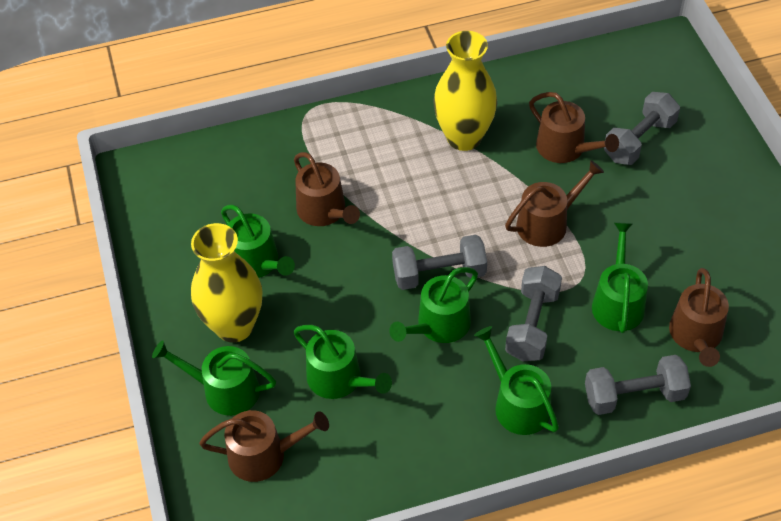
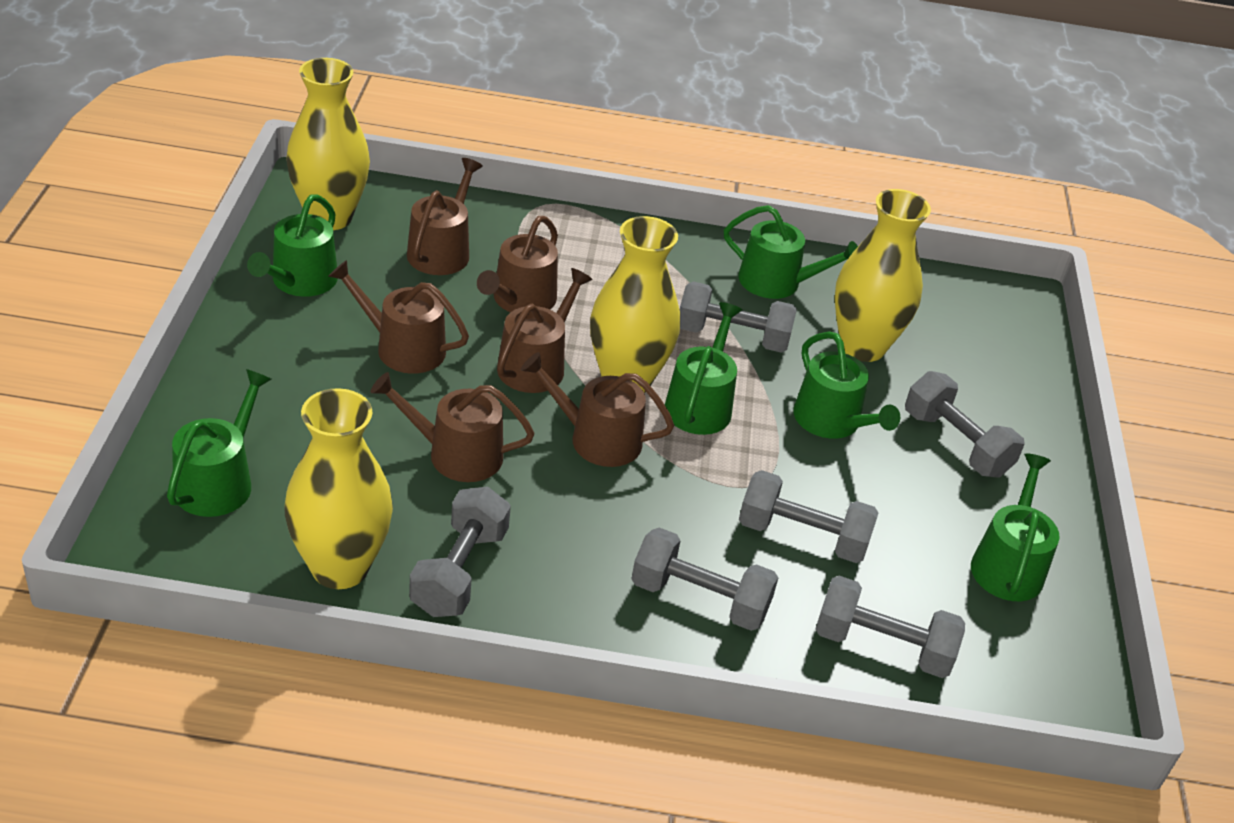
brown watering can: [199,410,329,482] [294,152,360,226] [505,160,604,247] [529,92,619,163] [669,268,729,367] = 5 -> [328,260,469,374] [370,372,535,482] [407,158,483,275] [477,216,558,312] [497,268,593,393] [521,352,674,467] = 6
grey dumbbell: [392,235,487,290] [505,266,562,361] [585,355,691,415] [604,92,680,165] = 4 -> [409,486,511,617] [632,527,778,631] [680,281,797,353] [739,470,878,563] [815,576,965,678] [905,371,1025,477] = 6
yellow vase: [191,223,262,342] [433,31,497,151] = 2 -> [284,388,393,589] [286,58,370,230] [590,216,680,393] [835,189,931,362] = 4

